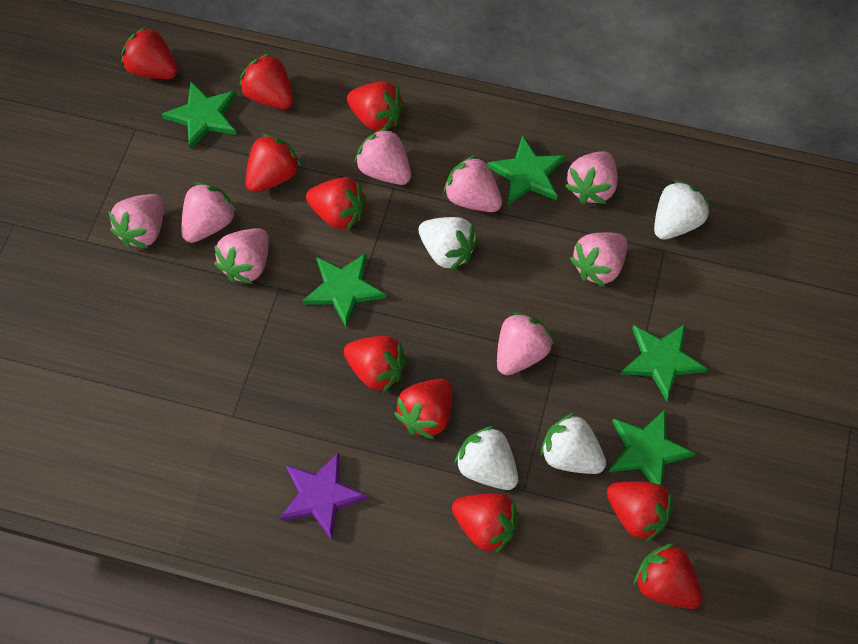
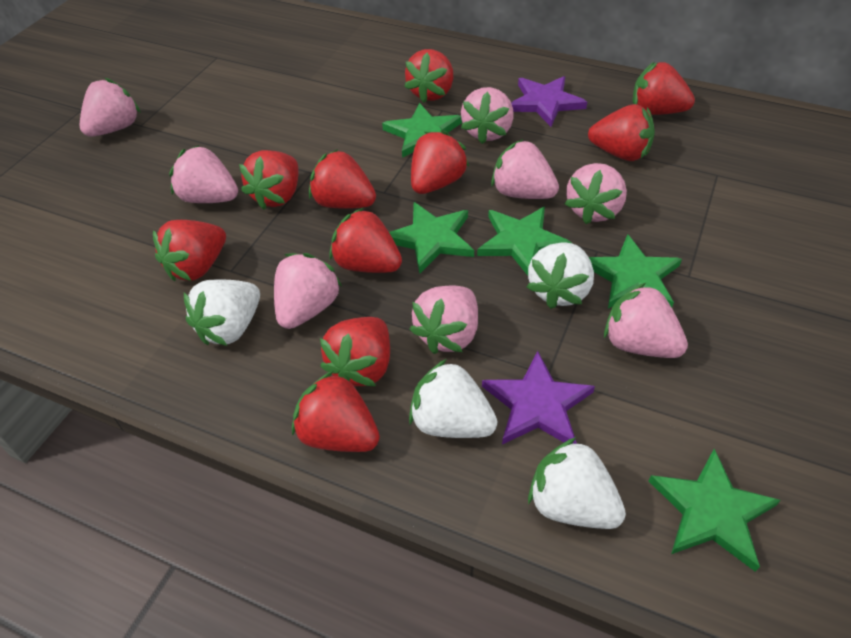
purple star: [280,452,368,540] = 1 -> [482,351,595,445] [511,76,587,127] = 2

